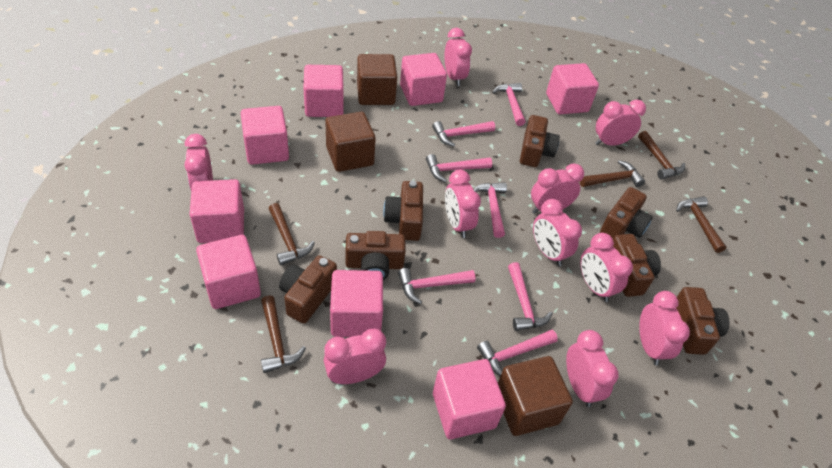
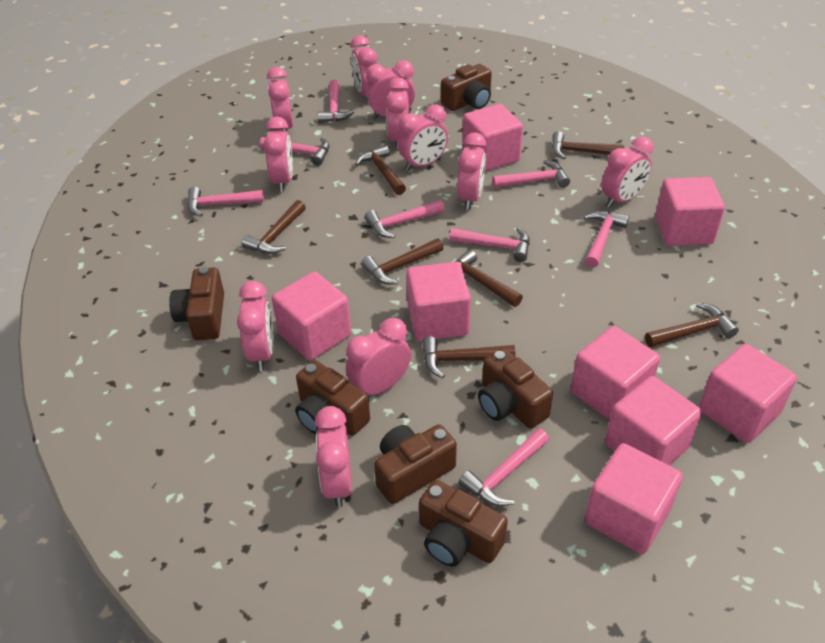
brown camera: [279,255,337,323] [346,231,406,280] [383,181,423,241] [520,115,560,167] [600,187,653,238] [613,234,661,297] [676,287,729,355] = 7 -> [169,267,224,340] [295,360,370,436] [374,424,457,504] [419,480,508,567] [441,64,492,111] [478,348,553,429] = 6
brown cube: [325,112,376,172] [357,54,397,105] [498,356,573,436] = 3 -> none = 0
brown hammer: [261,295,306,373] [269,203,315,266] [579,160,645,187] [638,131,685,180] [676,196,726,253] = 5 -> [242,200,306,254] [355,144,406,195] [361,238,443,284] [422,336,515,378] [454,250,523,307] [552,131,624,159] [645,303,739,347] = 7
pink clock: [184,134,213,190] [324,329,386,384] [444,28,472,86] [445,170,481,238] [531,163,584,214] [533,199,582,266] [566,330,618,407] [580,233,633,302] [595,100,646,146] [639,291,690,366] = 10 -> [237,281,274,371] [264,116,293,192] [267,67,293,131] [314,406,352,508] [346,318,411,395] [351,35,378,96] [366,60,415,119] [386,77,409,149] [397,104,448,171] [457,132,486,210] [601,136,654,207] = 11
pink hammer: [398,268,476,304] [426,154,492,182] [432,121,495,147] [473,182,507,238] [477,330,558,376] [492,83,525,126] [508,262,553,331] = 7 -> [188,187,264,217] [260,137,329,166] [317,80,355,123] [365,200,445,238] [449,227,530,262] [459,428,549,507] [492,160,570,188] [584,211,629,268] = 8

